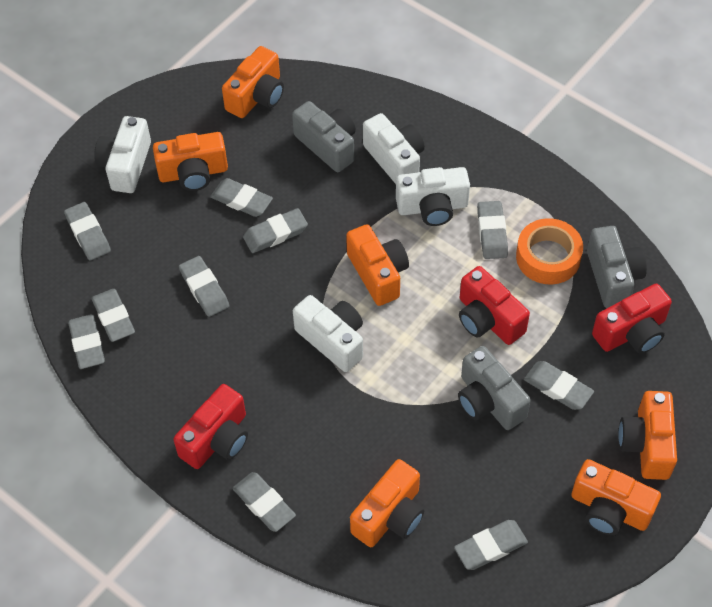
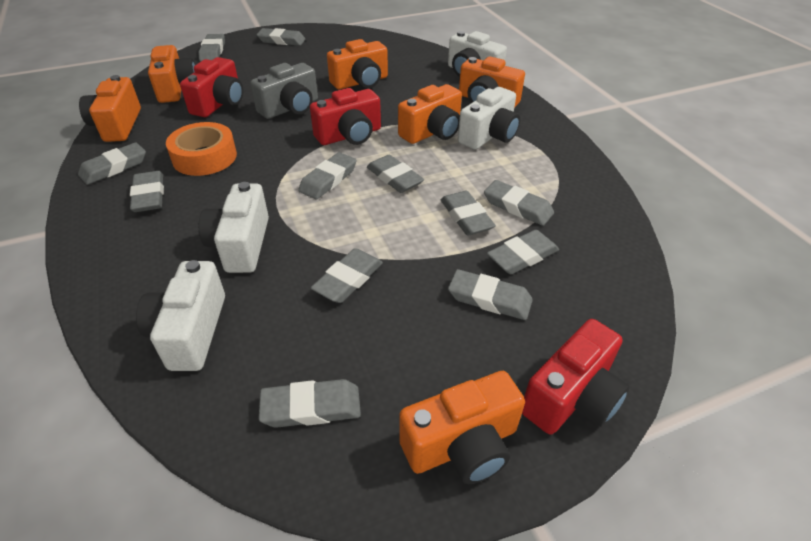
grey camera: [292,101,356,172] [458,346,531,430] [587,226,647,308] = 3 -> [250,63,318,119] = 1
grey eraser: [64,202,111,260] [68,314,105,369] [91,289,135,342] [179,256,229,317] [210,178,273,217] [232,472,296,532] [243,208,308,253] [454,520,528,570] [477,201,508,259] [524,361,594,410] = 10 -> [78,142,146,185] [130,171,164,212] [198,34,225,61] [257,28,305,46] [259,379,361,428] [298,152,357,200] [311,248,383,303] [367,155,424,193] [441,191,496,235] [448,269,533,320] [484,180,554,226] [487,230,559,274] = 12

